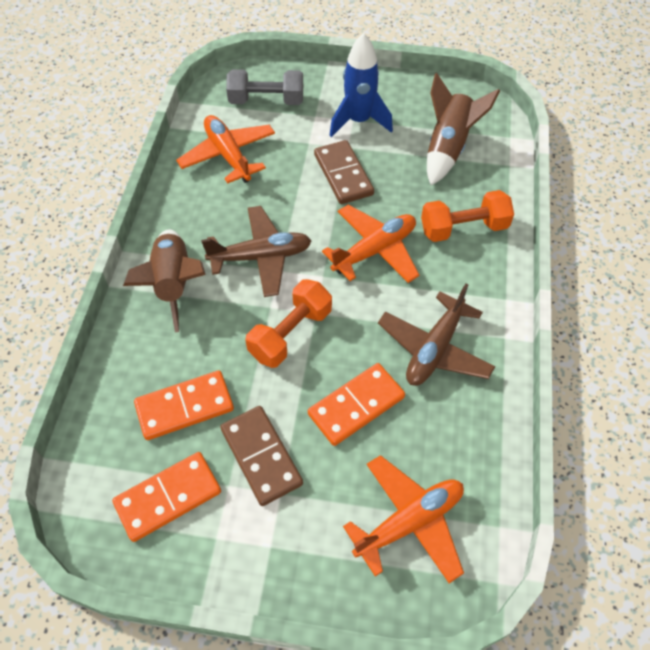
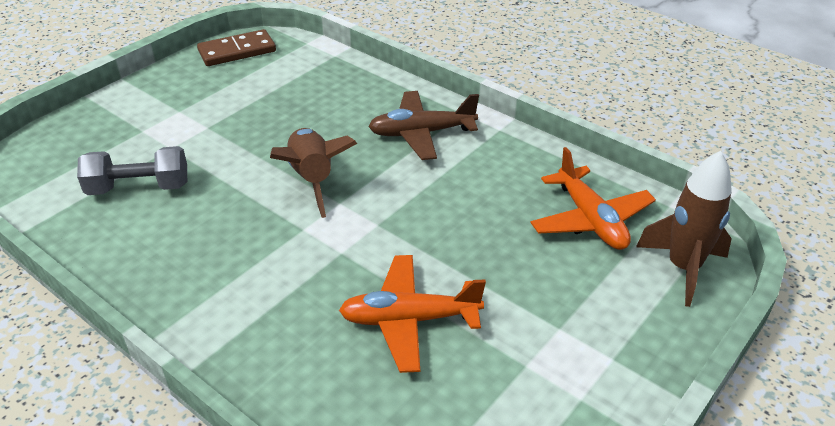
blue rocket: [329,33,393,137] = 1 -> none = 0
brown domino: [220,406,303,506] [314,140,374,204] = 2 -> [197,29,276,66] = 1
brown plane: [201,206,311,297] [378,283,495,386] = 2 -> [368,91,479,160] = 1
orange domino: [112,452,221,542] [134,370,234,440] [308,363,405,446] = 3 -> none = 0
orange dumbbell: [246,279,332,368] [421,190,514,242] = 2 -> none = 0
orange plane: [176,115,275,183] [322,204,419,283] [343,455,464,583] = 3 -> [339,255,486,373] [530,147,656,250] = 2

